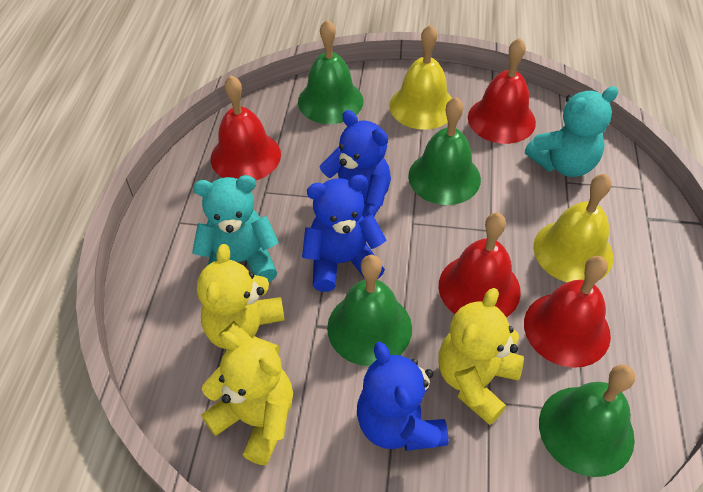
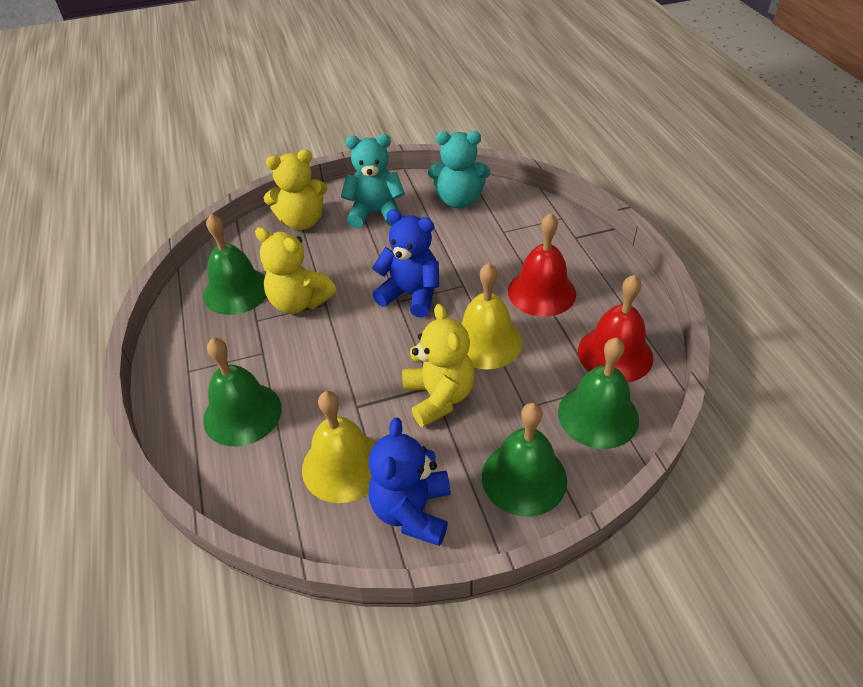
blue teddy bear: [302,175,386,292] [319,110,391,217] [357,341,449,451] = 3 -> [369,418,451,546] [372,209,439,318] = 2
red bell: [211,76,281,181] [439,213,521,317] [468,38,536,144] [524,256,611,368] = 4 -> [508,213,576,317] [578,275,653,382] = 2

